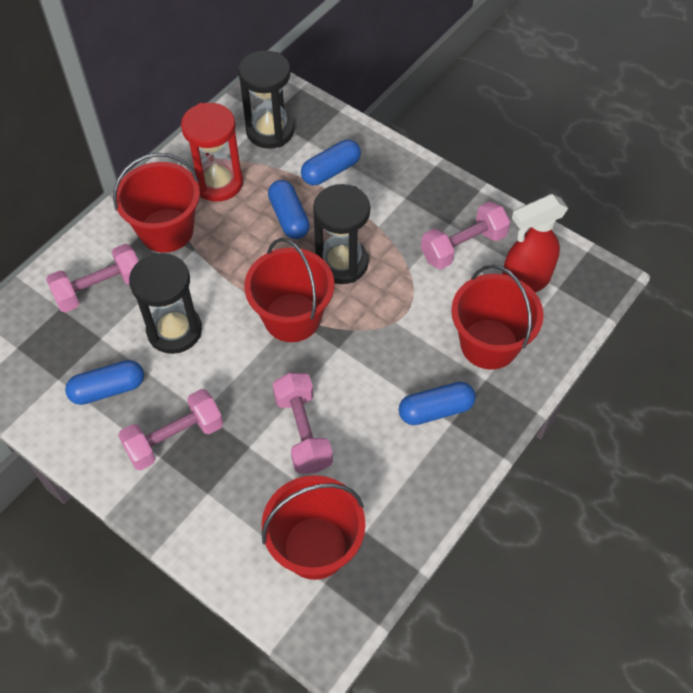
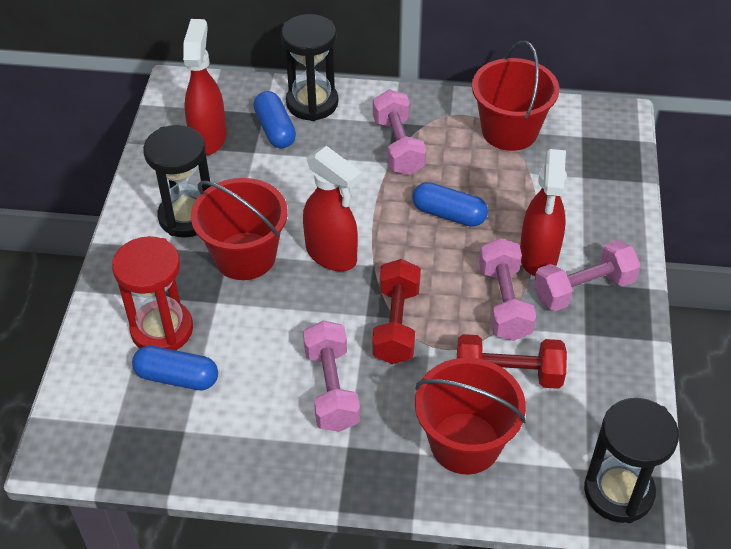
blue capsule: [65,360,144,405] [268,180,310,239] [301,140,361,185] [399,382,476,425] = 4 -> [132,346,218,390] [254,91,296,148] [412,182,488,227] = 3
red bucket: [113,153,200,253] [244,238,334,342] [262,475,366,580] [451,264,544,369] = 4 -> [191,178,288,280] [415,358,526,475] [472,41,559,151] = 3
red dumbbell: none = 0 -> [372,259,421,364] [457,334,567,389] = 2
red spray bottle: [502,194,568,293] = 1 -> [183,19,227,155] [303,146,362,271] [520,149,567,276] = 3

